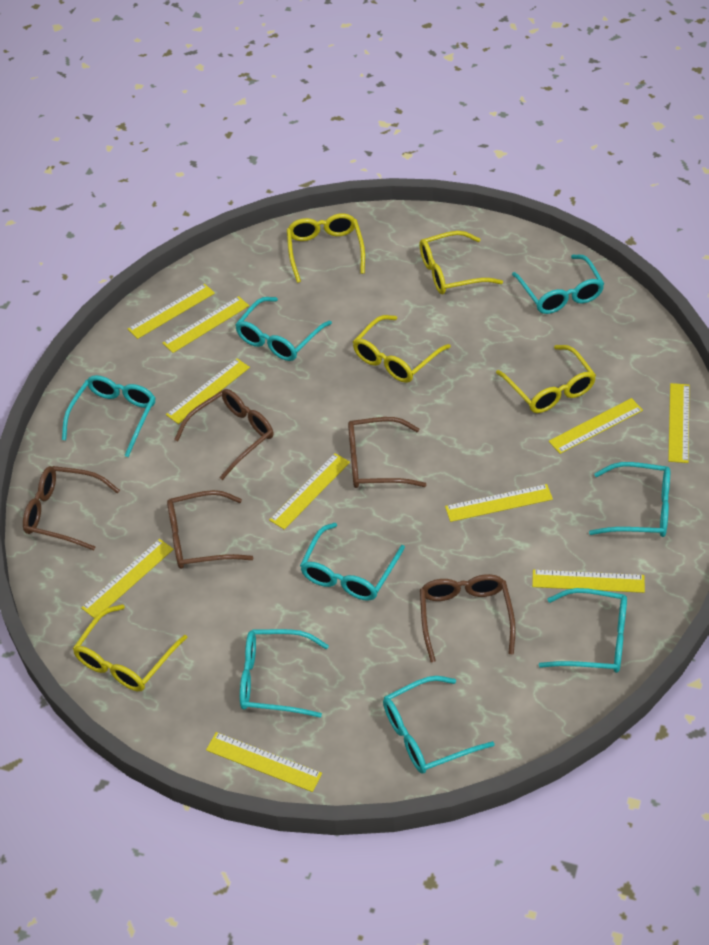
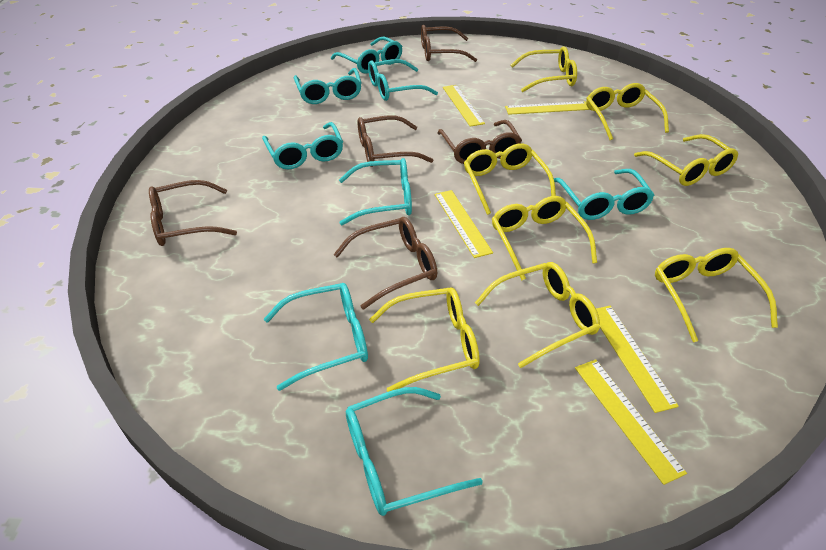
yellow glasses: [73,604,188,691] [287,213,365,283] [353,315,451,383] [420,231,503,294] [496,345,596,413] = 5 -> [369,287,480,392] [464,143,556,215] [475,262,600,368] [492,196,597,280] [511,47,577,92] [586,83,669,140] [634,134,738,186] [655,248,778,342] = 8
yellow ruler: [81,539,174,619] [128,284,215,339] [162,296,249,353] [166,358,250,424] [206,732,322,792] [269,453,350,530] [445,484,553,522] [532,569,645,593] [549,398,643,454] [668,383,690,463] = 10 -> [435,190,493,258] [443,85,485,127] [505,101,590,115] [575,359,687,485] [596,306,679,413] = 5

